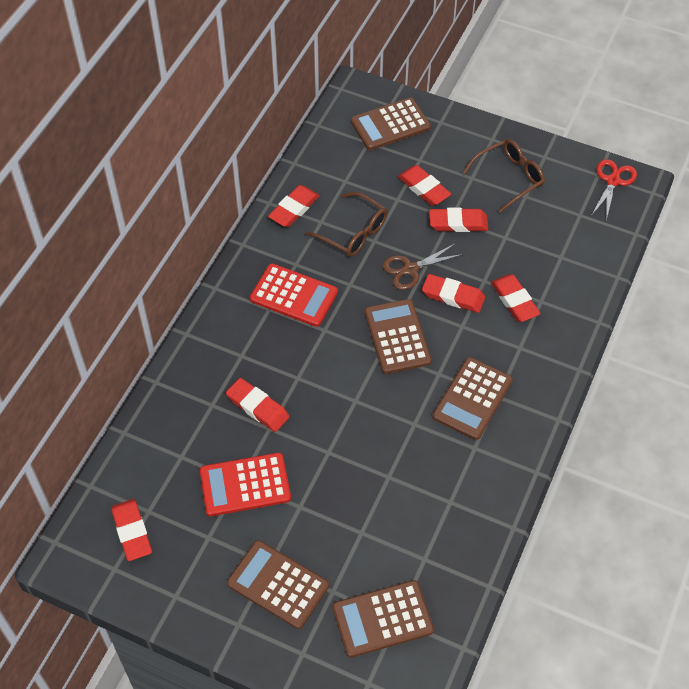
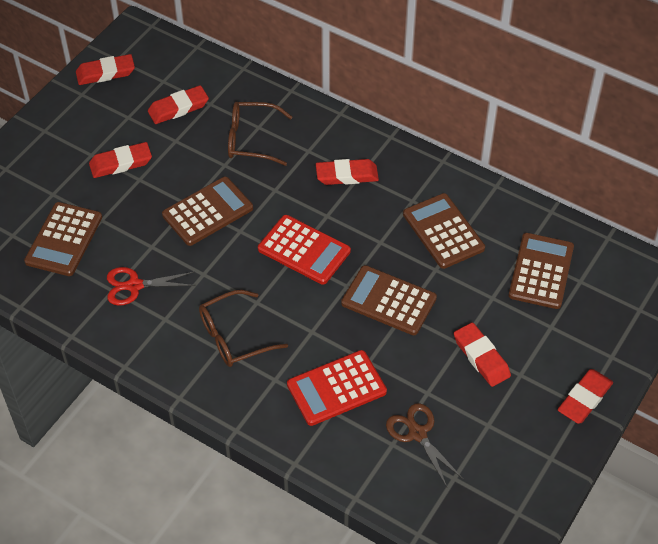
red eraser: [111,499,152,561] [226,378,289,432] [268,185,320,227] [398,165,451,206] [422,274,485,313] [429,208,488,232] [491,274,541,322] = 7 -> [76,54,135,85] [89,142,152,178] [148,85,209,124] [316,159,379,185] [454,322,511,387] [558,369,613,424] = 6

